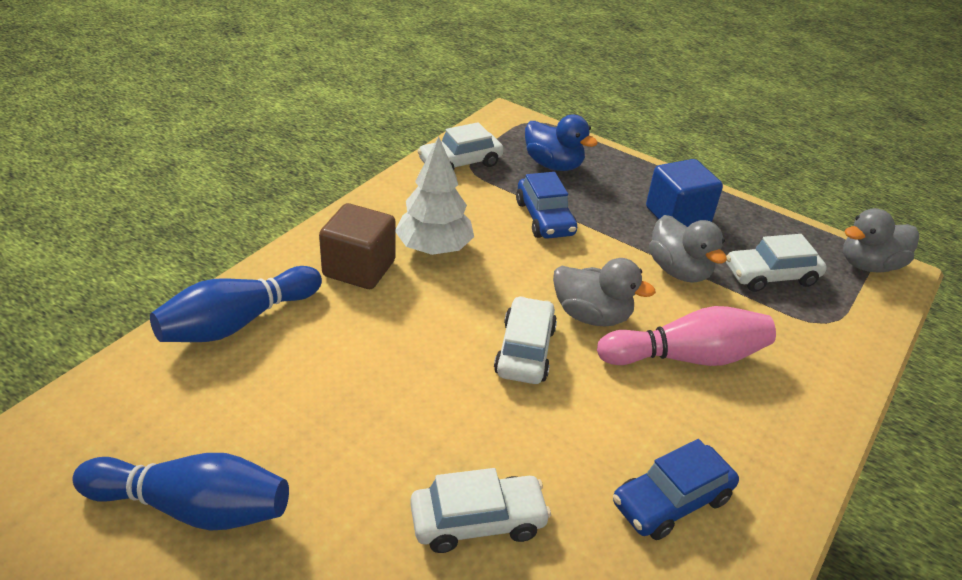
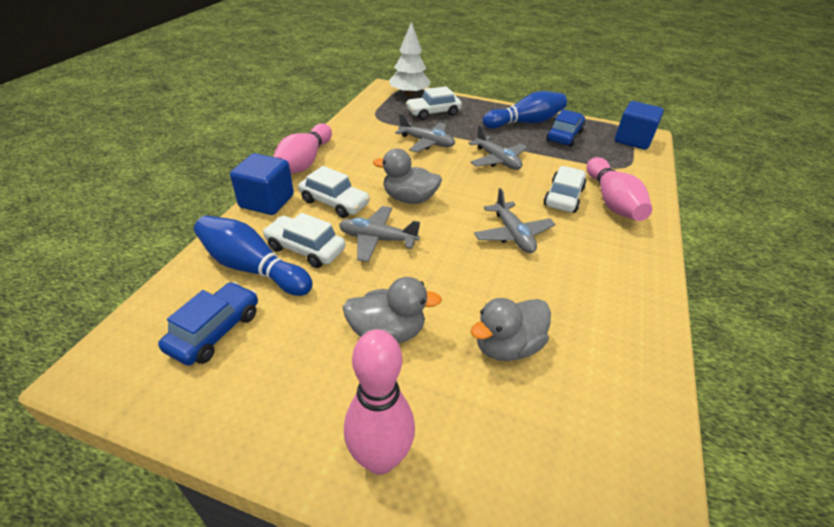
blue cube: [646,159,723,227] = 1 -> [230,153,294,215] [615,101,664,150] = 2
blue duck: [525,115,598,171] = 1 -> none = 0
brown cube: [319,203,396,289] = 1 -> none = 0
grey plane: none = 0 -> [339,206,420,262] [395,113,455,152] [468,125,527,170] [474,188,556,253] = 4
pink bowling pin: [597,306,776,366] = 1 -> [273,123,332,174] [344,329,415,475] [586,157,652,221] = 3

